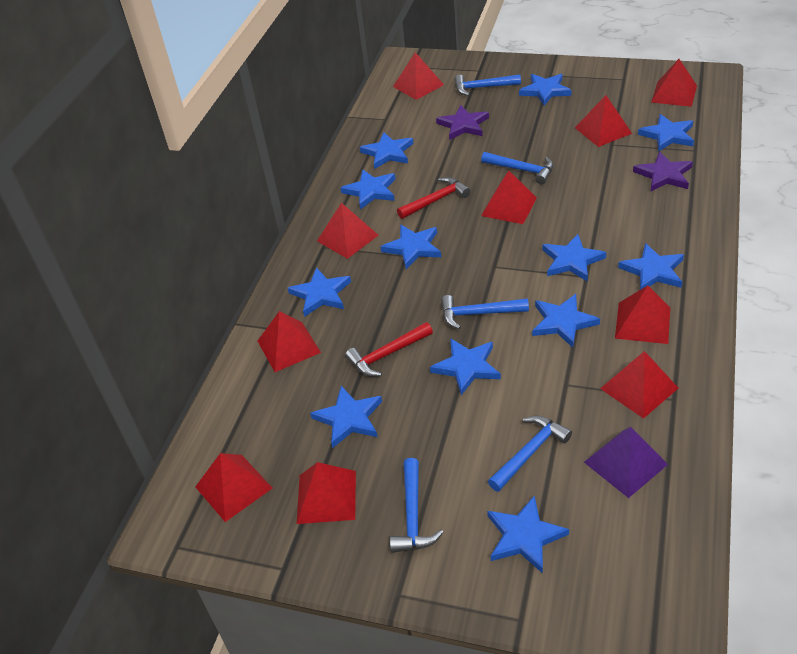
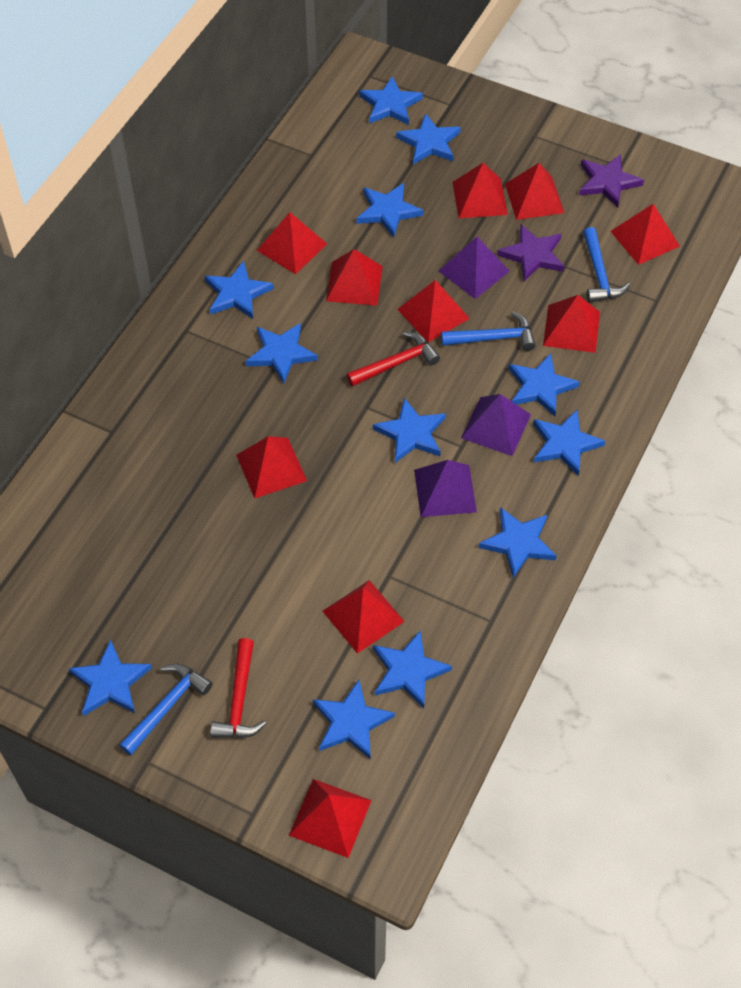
blue hammer: [390,458,443,553] [441,295,529,329] [454,74,521,96] [481,152,553,184] [488,415,572,492] = 5 -> [119,664,213,755] [441,311,536,351] [583,227,630,303] = 3
purple pyramid: [584,427,668,498] = 1 -> [414,460,477,517] [439,237,510,299] [461,394,531,456] = 3

